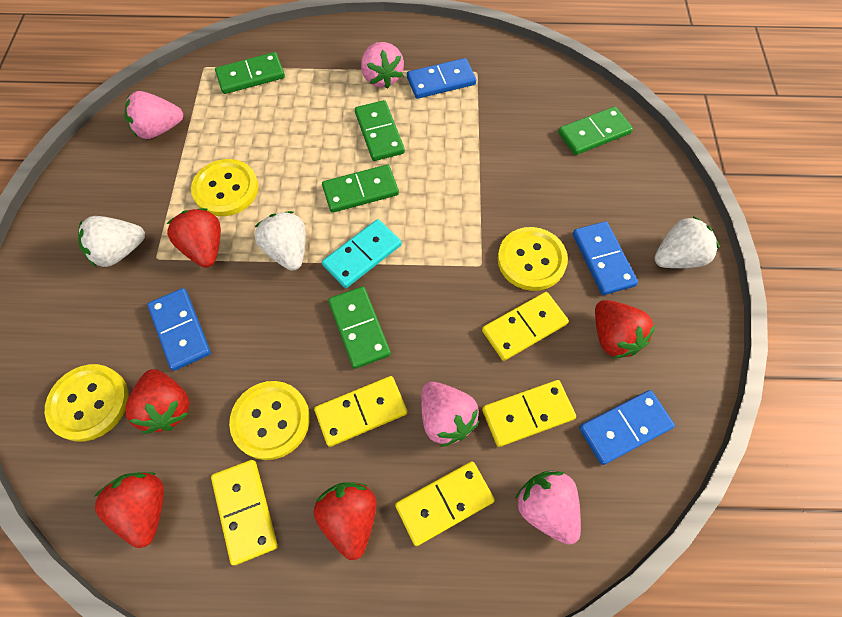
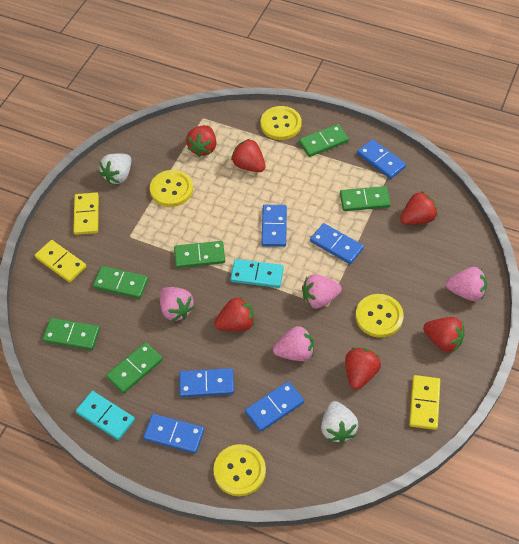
blue domino: [147,288,211,371] [407,58,476,99] [573,221,638,295] [579,390,675,465] = 4 -> [143,414,204,454] [179,368,234,397] [245,381,304,432] [261,205,287,247] [310,223,364,264] [357,139,406,179] = 6
green domino: [215,52,285,94] [322,165,399,213] [328,287,391,369] [355,100,405,161] [558,107,633,155] = 5 -> [43,318,100,350] [93,266,148,299] [106,342,163,393] [174,241,225,268] [299,124,349,157] [340,186,391,211] = 6
red strawberry: [94,472,164,548] [125,369,189,434] [167,208,221,268] [314,482,376,560] [595,300,655,358] = 5 -> [186,125,216,157] [214,296,255,331] [231,139,265,172] [345,348,381,390] [400,191,438,225] [423,317,465,352] = 6
turquoise domino: [322,219,402,288] = 1 -> [76,391,135,440] [230,259,284,288] = 2
white strawberry: [78,216,145,267] [255,211,306,271] [654,216,719,268] = 3 -> [99,153,131,184] [321,401,359,443] = 2
yellow domino: [211,460,278,565] [314,376,407,447] [395,461,495,546] [482,292,569,361] [482,380,576,447] = 5 -> [35,240,87,282] [73,192,99,235] [409,375,440,430] = 3

